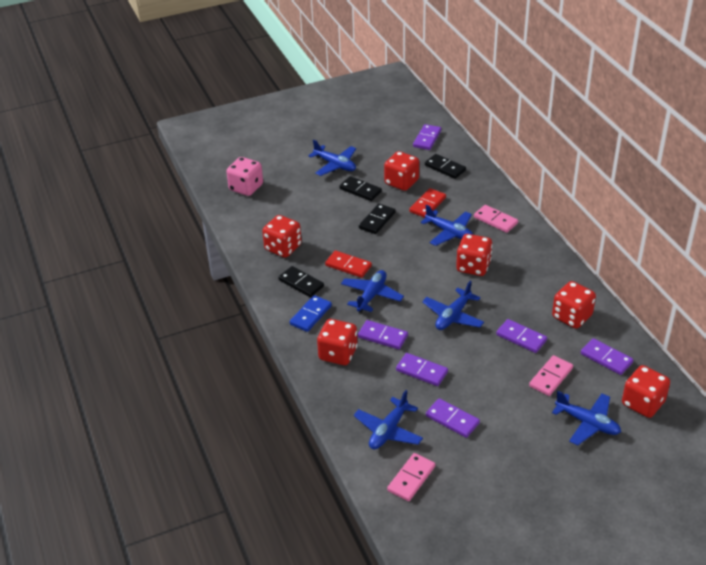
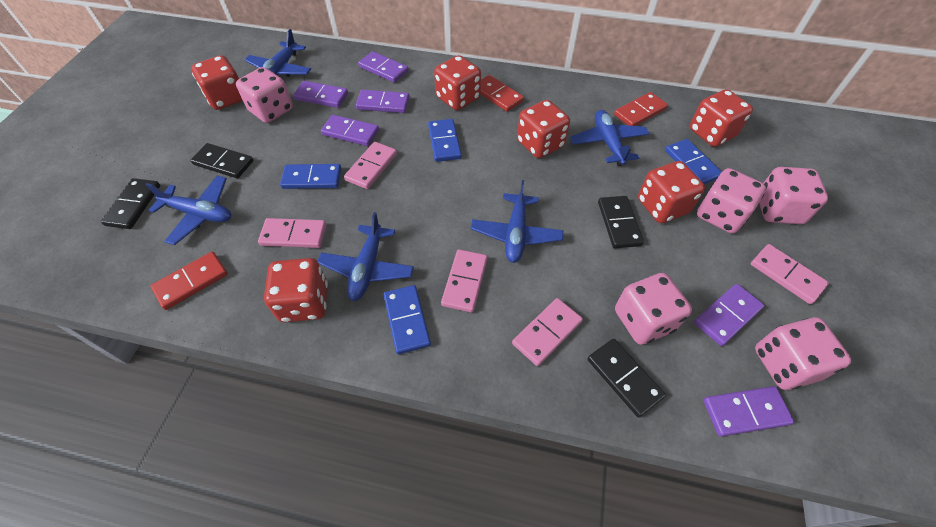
blue domino: [290,295,332,332] = 1 -> [280,164,341,189] [384,285,431,354] [428,119,462,162] [665,139,722,184] = 4
blue plane: [308,140,356,176] [341,270,404,313] [354,390,423,449] [420,205,473,246] [422,281,484,330] [552,391,621,445] = 6 -> [146,176,231,245] [245,29,311,77] [318,212,414,301] [470,180,563,263] [570,110,650,166] = 5
pink dice: [226,157,263,196] = 1 -> [236,67,293,123] [615,273,692,345] [697,168,766,233] [755,317,851,390] [759,167,828,224] = 5
pink domino: [387,453,435,501] [474,205,518,233] [529,355,573,396] = 3 -> [258,218,326,248] [344,142,397,189] [441,249,488,312] [512,298,583,366] [751,244,829,304] = 5
red domino: [325,250,372,278] [409,188,446,218] = 2 -> [151,252,228,310] [481,75,524,112] [614,92,668,126] = 3

